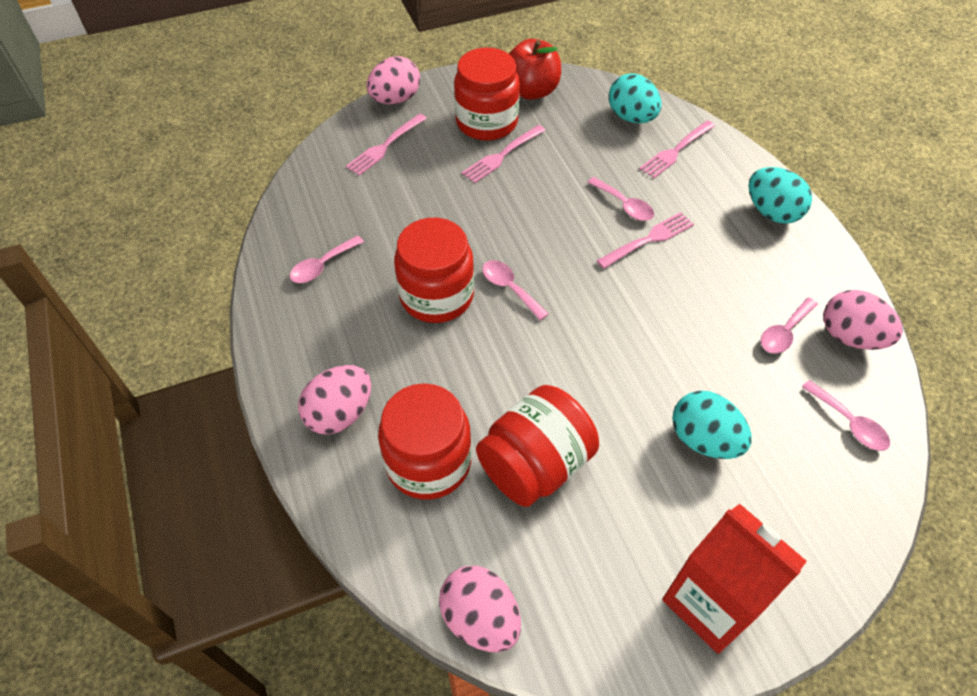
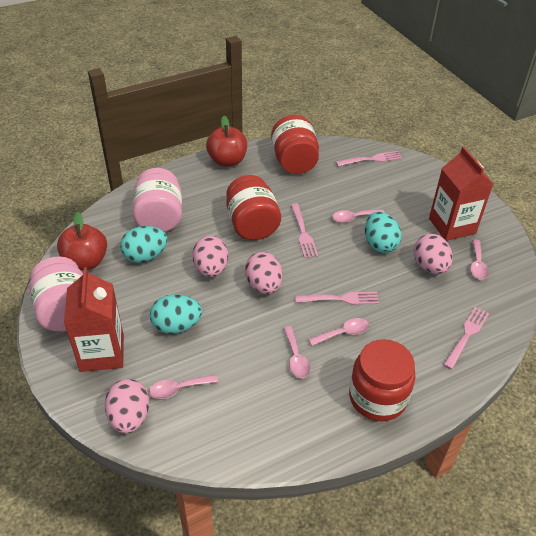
pink jar: none = 0 -> [29,256,83,331] [132,168,182,232] = 2
red apple: [509,39,561,100] = 1 -> [57,212,107,270] [206,116,247,167] = 2
red carton: [662,504,807,654] = 1 -> [64,267,124,372] [429,147,493,241] = 2
red jar: [378,383,472,500] [394,218,474,323] [454,48,520,141] [476,385,599,507] = 4 -> [226,175,281,240] [271,115,319,174] [349,339,415,421] = 3

